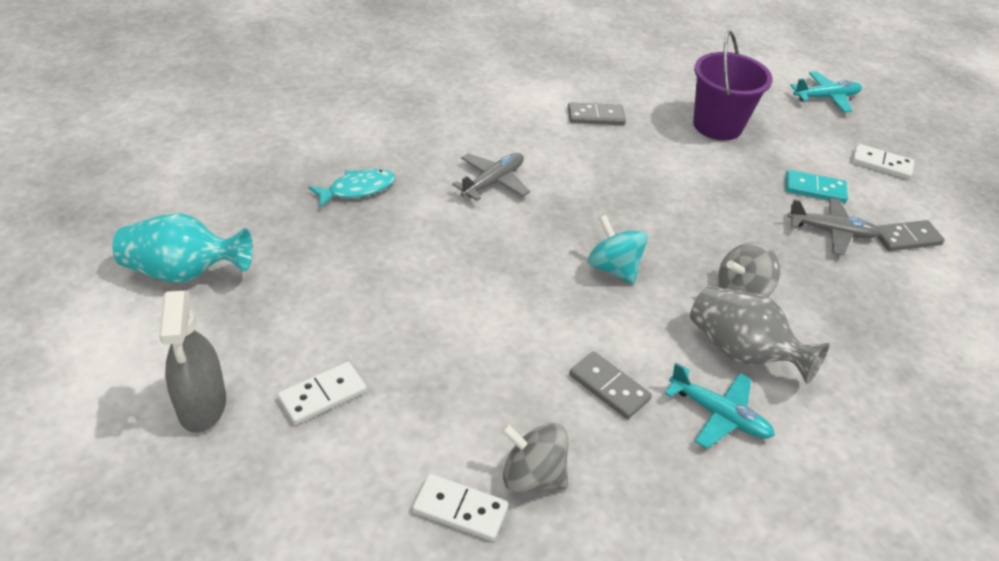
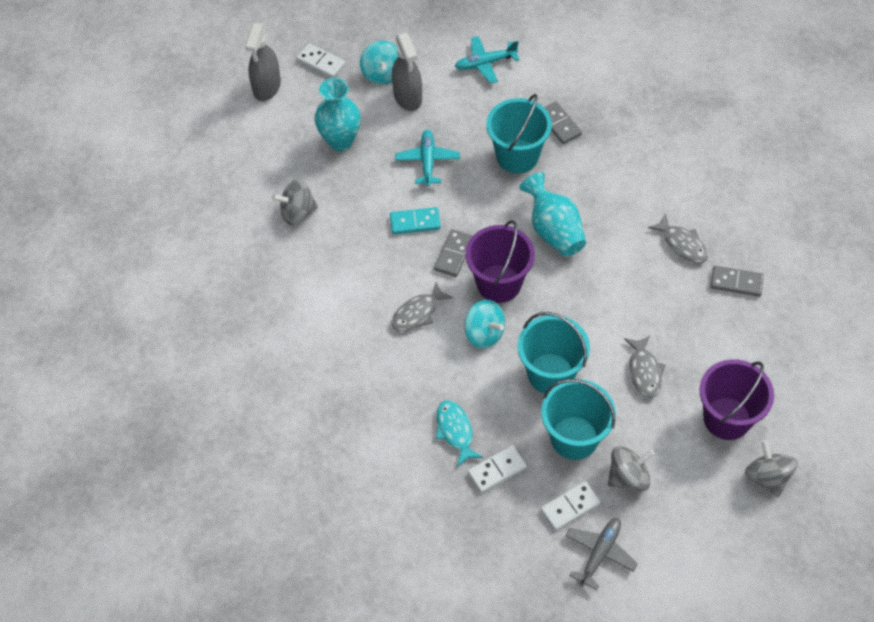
grey fish: none = 0 -> [391,282,454,331] [624,336,666,398] [648,213,708,263] = 3
grey plane: [452,153,530,201] [787,198,881,255] = 2 -> [565,518,638,590] = 1
grey spinning top: [501,423,569,492] [718,242,780,297] = 2 -> [272,179,318,225] [608,446,655,491] [745,440,798,497] = 3
grey spray bottle: [159,290,226,433] = 1 -> [245,23,281,101] [392,33,422,111] = 2
grey vase: [690,286,829,384] = 1 -> none = 0
purple bucket: [693,31,773,141] = 1 -> [465,220,535,303] [699,359,774,440] = 2
turquoise bucket: none = 0 -> [486,94,552,173] [518,312,590,394] [541,379,616,460] = 3
turquoise spinning top: [587,215,648,284] = 1 -> [360,41,399,85] [464,299,505,349] = 2
turquoise vase: [113,213,253,283] = 1 -> [315,78,361,151] [519,172,586,257] = 2

